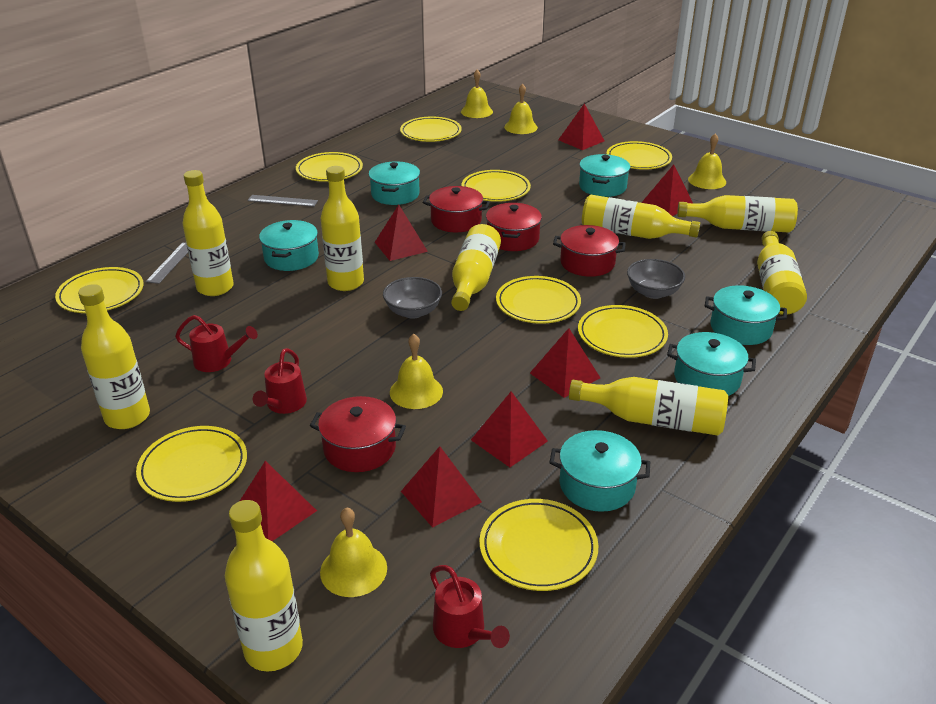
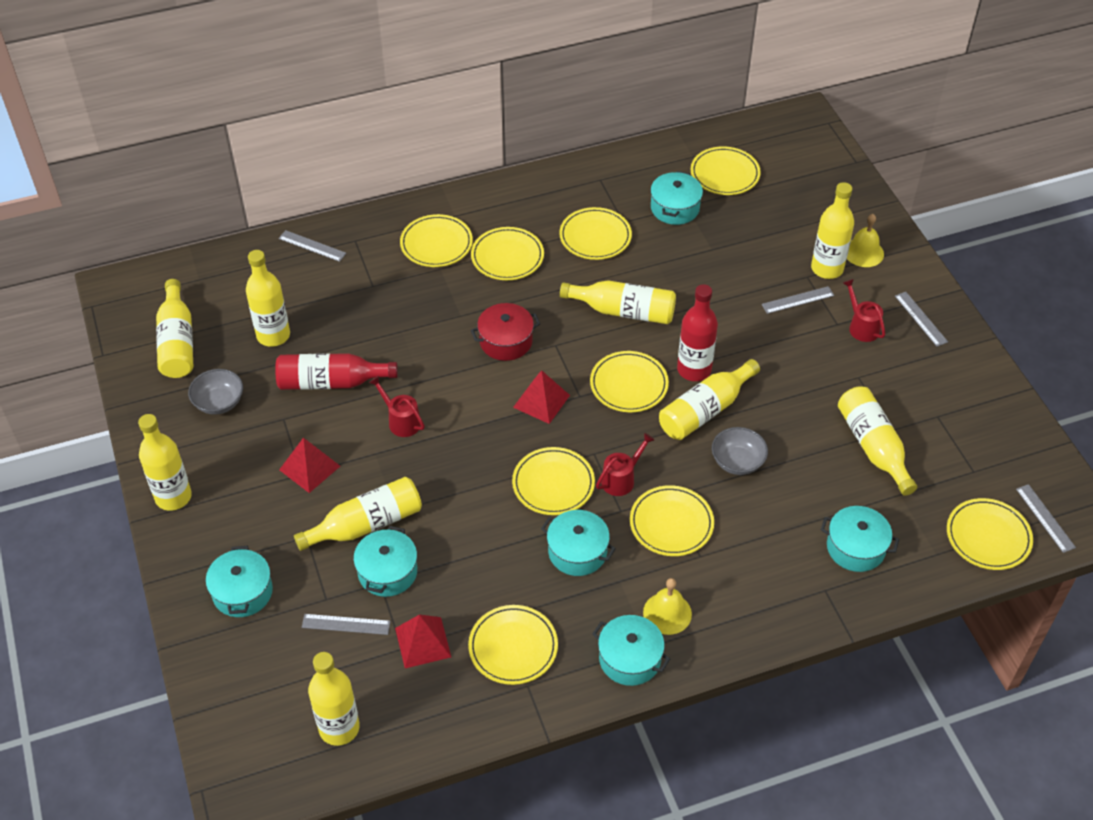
grey ruler: [146,242,188,284] [247,195,318,207] = 2 -> [279,230,346,262] [302,614,391,635] [762,286,834,314] [895,292,948,347] [1016,484,1076,553] = 5
red bottle: none = 0 -> [275,353,398,390] [677,284,718,381] = 2
red pot: [310,396,406,472] [423,186,490,232] [486,203,542,251] [553,225,626,277] = 4 -> [471,303,540,361] = 1
red pyramid: [240,461,317,541] [375,205,428,261] [401,446,482,528] [471,391,548,467] [530,328,600,398] [558,104,605,150] [641,165,693,216] = 7 -> [279,438,340,493] [395,614,451,668] [513,370,570,424] = 3
yellow bell: [320,507,387,597] [390,334,443,409] [461,69,493,118] [504,84,538,134] [688,133,726,189] = 5 -> [643,578,692,635] [847,214,884,267] = 2

